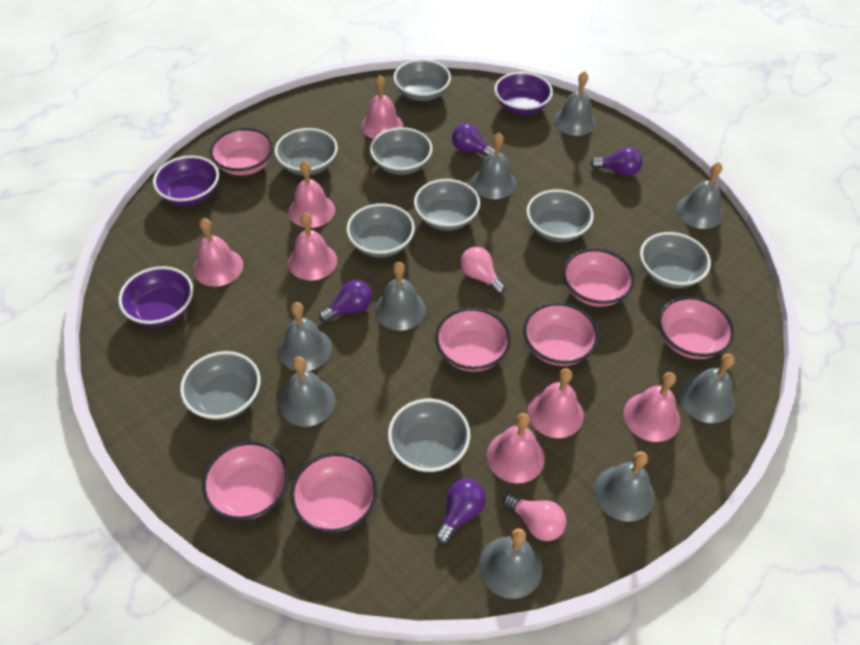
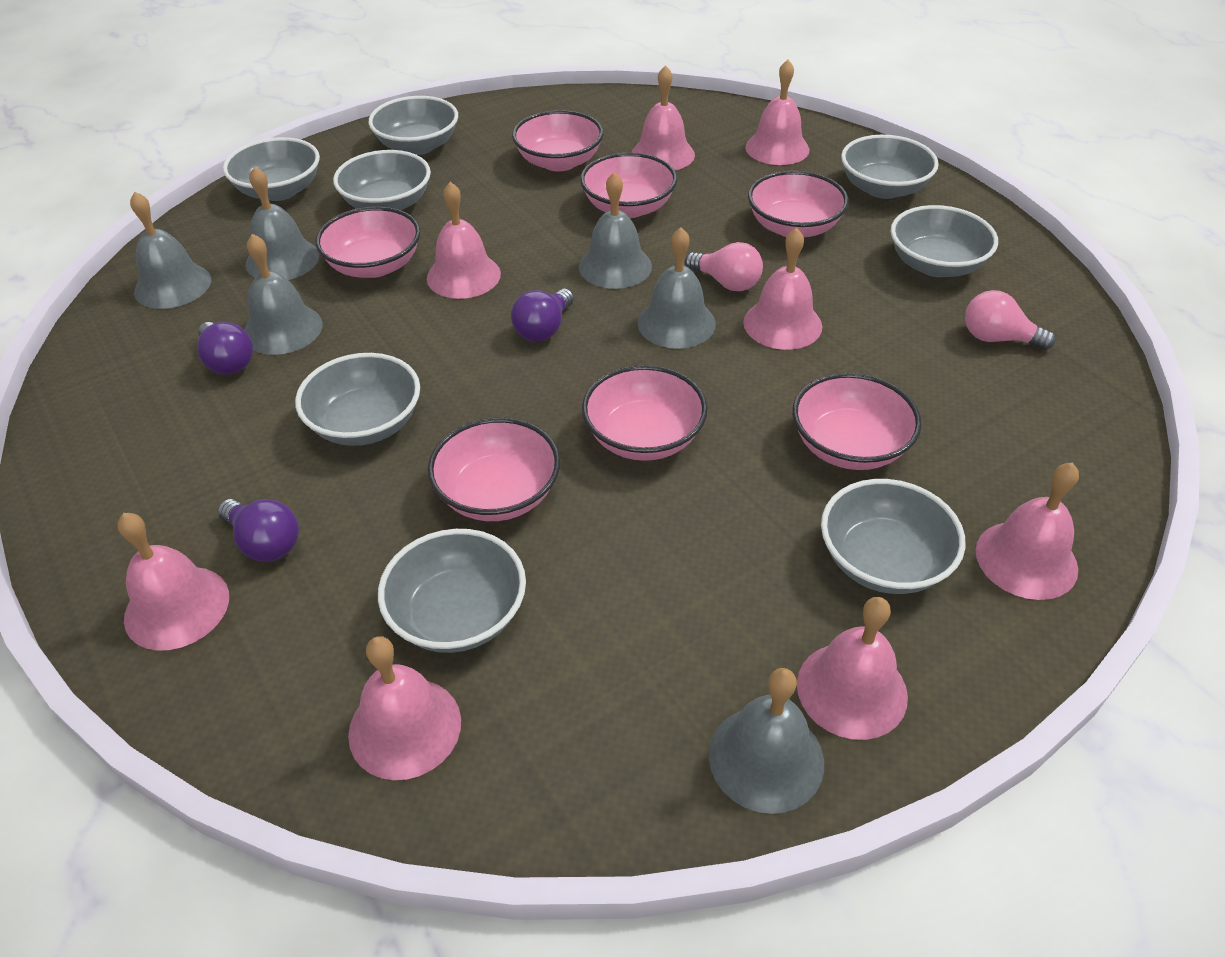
grey bell: [279,302,332,371] [280,357,335,427] [375,262,426,330] [471,133,516,199] [479,528,543,599] [554,71,596,136] [594,451,655,522] [676,162,723,229] [679,354,735,423] = 9 -> [130,192,211,309] [244,234,323,355] [246,166,319,280] [579,172,652,289] [637,227,716,349] [709,668,824,814] = 6
grey bowl: [180,351,261,420] [275,128,338,175] [347,203,415,258] [370,127,432,175] [388,399,470,472] [393,59,451,101] [414,179,480,231] [527,189,594,242] [640,232,711,288] = 9 -> [223,137,320,201] [295,353,420,446] [333,150,431,211] [368,96,458,155] [378,529,526,653] [821,479,965,594] [841,135,939,199] [891,205,998,277] = 8
pink bell: [193,218,243,287] [288,212,337,281] [289,160,335,228] [361,75,404,139] [487,413,545,484] [528,368,584,438] [624,372,680,442] = 7 -> [117,513,229,651] [348,636,461,780] [427,182,501,299] [632,65,695,170] [743,228,822,350] [745,60,809,165] [797,597,908,740] [976,463,1079,600] = 8
purple bowl: [118,266,193,327] [153,156,219,206] [494,72,553,115] = 3 -> none = 0
purple light bulb: [319,280,372,323] [435,479,486,544] [452,123,495,156] [591,148,643,176] = 4 -> [197,322,253,375] [218,499,299,562] [511,289,574,342] = 3

